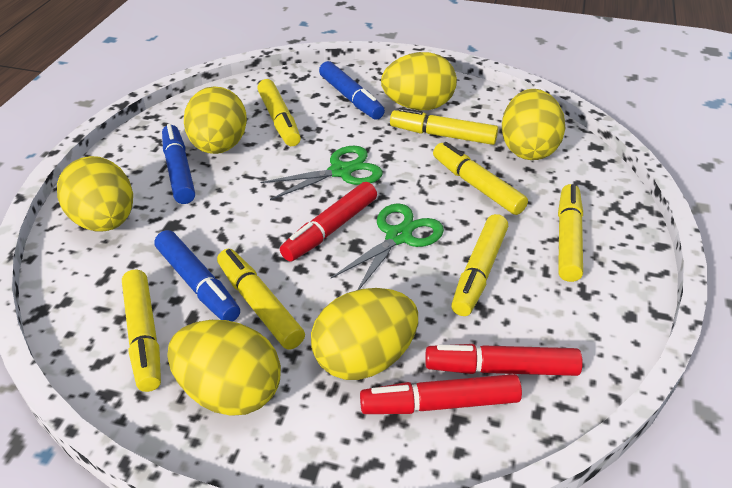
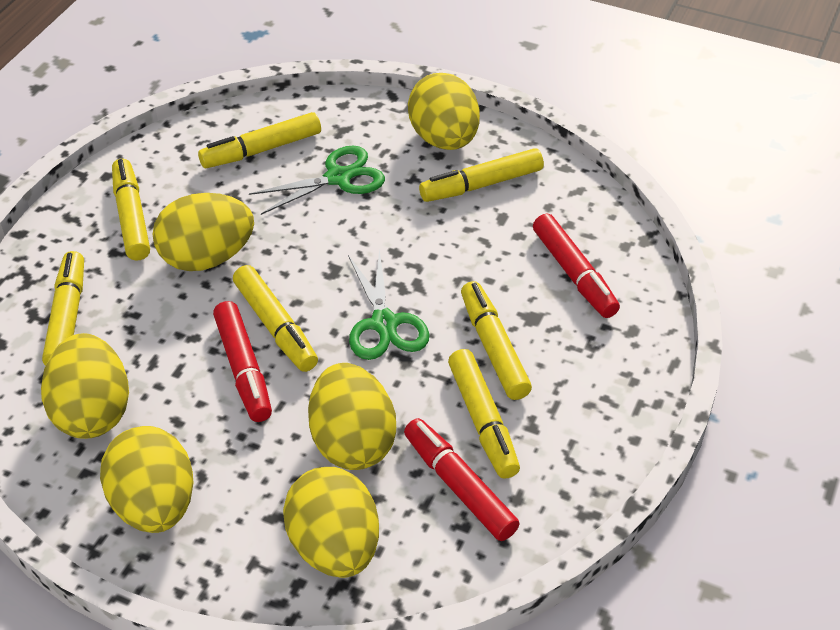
blue marker: [154,230,240,322] [162,124,195,204] [319,61,385,120] = 3 -> none = 0

